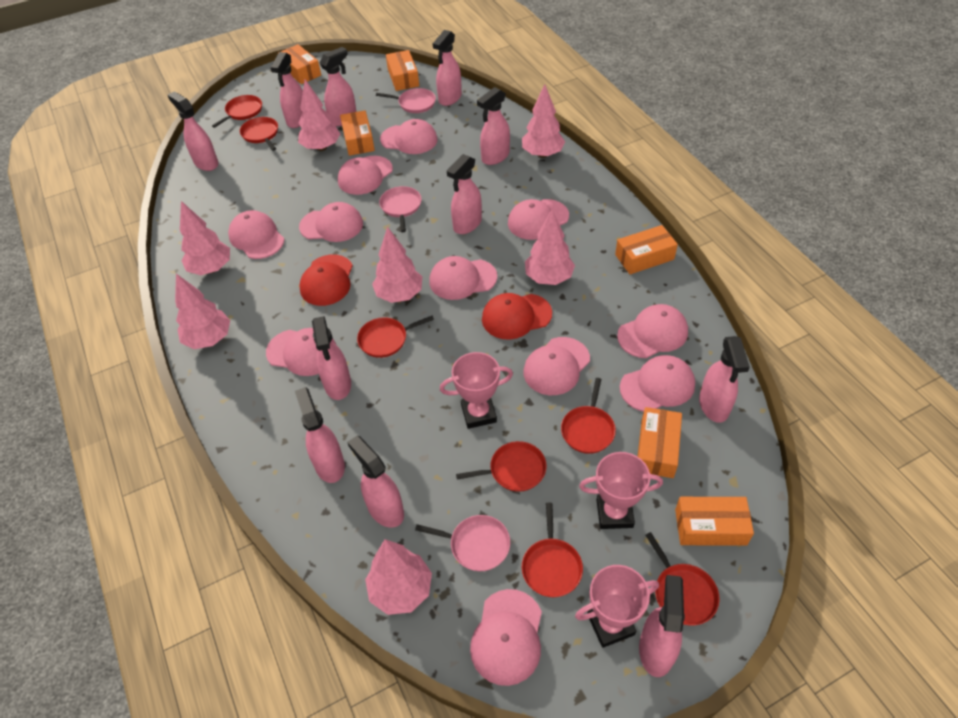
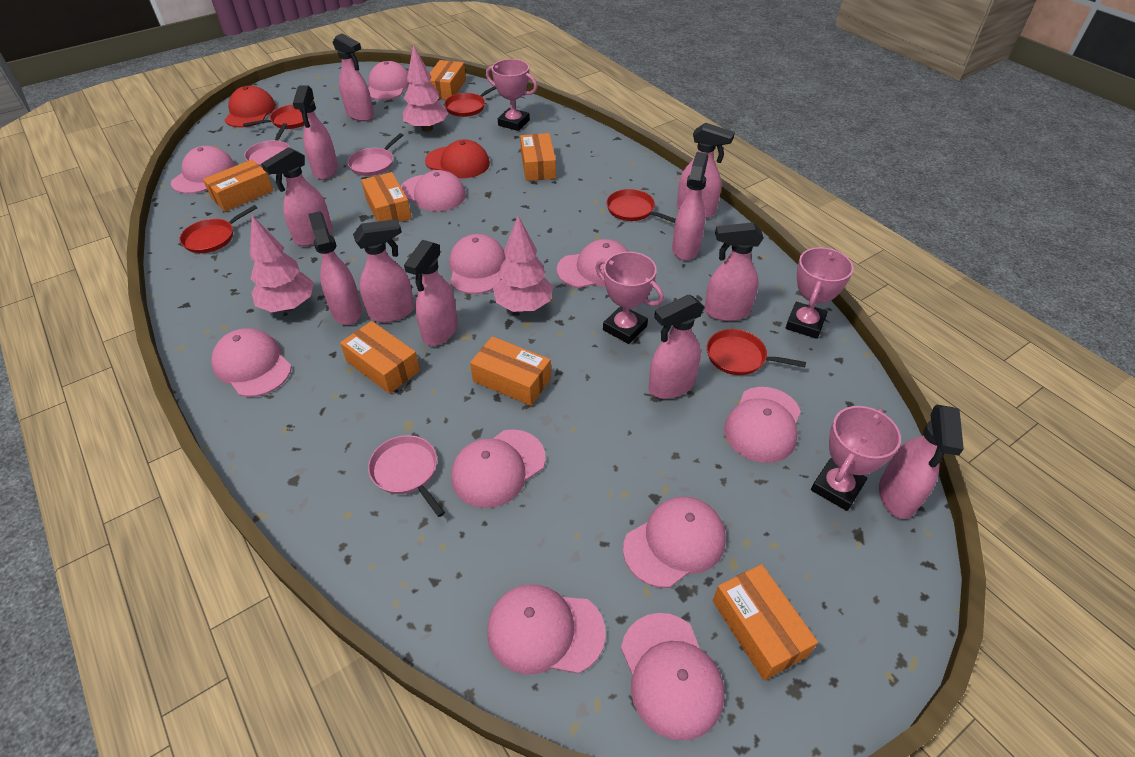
orange box: [281,44,321,84] [340,110,375,156] [386,50,419,91] [615,225,678,274] [637,407,682,478] [675,497,754,546] = 6 -> [203,160,274,212] [340,321,420,394] [361,172,412,222] [430,60,466,100] [470,336,551,406] [520,133,556,181] [713,564,818,681] = 7
pink tree: [175,274,230,349] [180,201,230,275] [298,80,340,151] [365,539,432,615] [372,227,422,303] [522,84,565,158] [525,209,575,285] = 7 -> [250,216,314,312] [403,45,448,132] [493,216,553,312] = 3
pink trophy: [440,352,513,429] [575,565,659,648] [579,452,663,529] = 3 -> [486,59,537,131] [595,252,664,344] [786,247,854,339] [811,406,901,511] = 4
red pan: [212,95,262,128] [240,117,278,151] [357,316,434,358] [456,441,546,492] [522,503,583,597] [561,378,616,454] [645,532,719,626] = 7 -> [179,205,257,253] [243,104,304,129] [444,86,497,117] [606,189,676,223] [707,329,806,375] = 5

